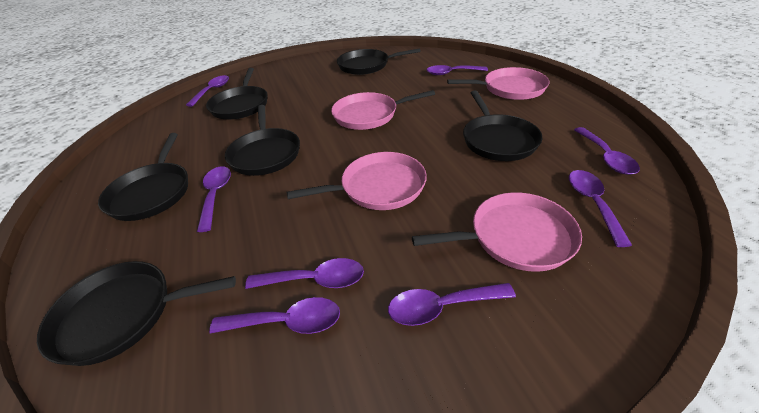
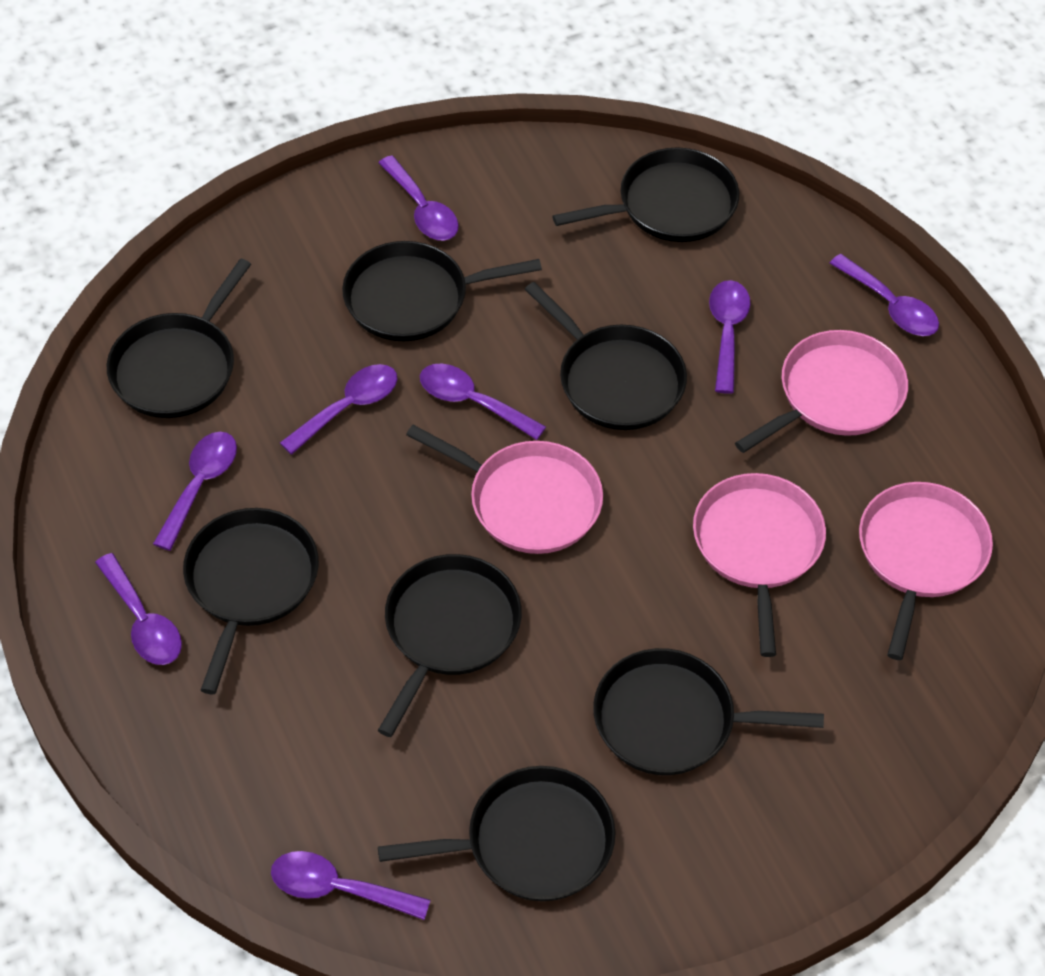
black pan: [37,261,236,366] [98,133,188,221] [206,68,267,119] [225,105,300,176] [337,48,421,75] [463,90,542,161] = 6 -> [107,258,251,418] [183,508,319,694] [342,241,542,341] [378,554,522,737] [378,766,615,901] [524,282,687,430] [552,147,739,242] [593,648,824,775] = 8

